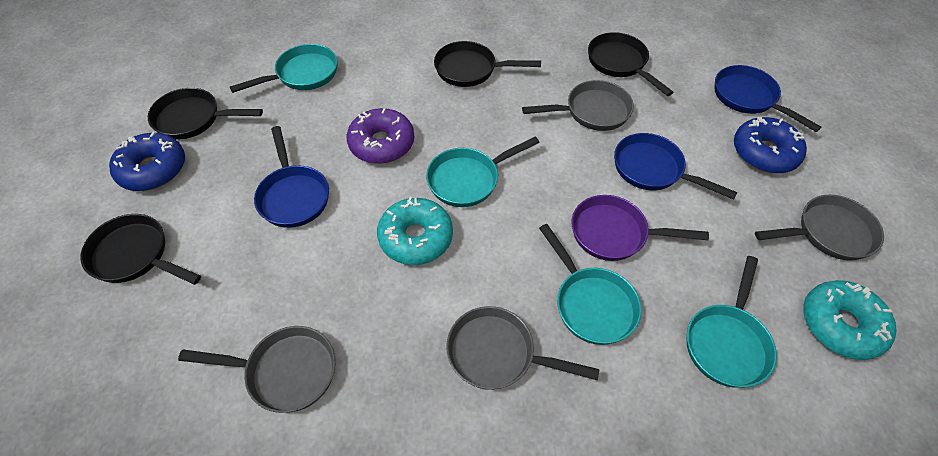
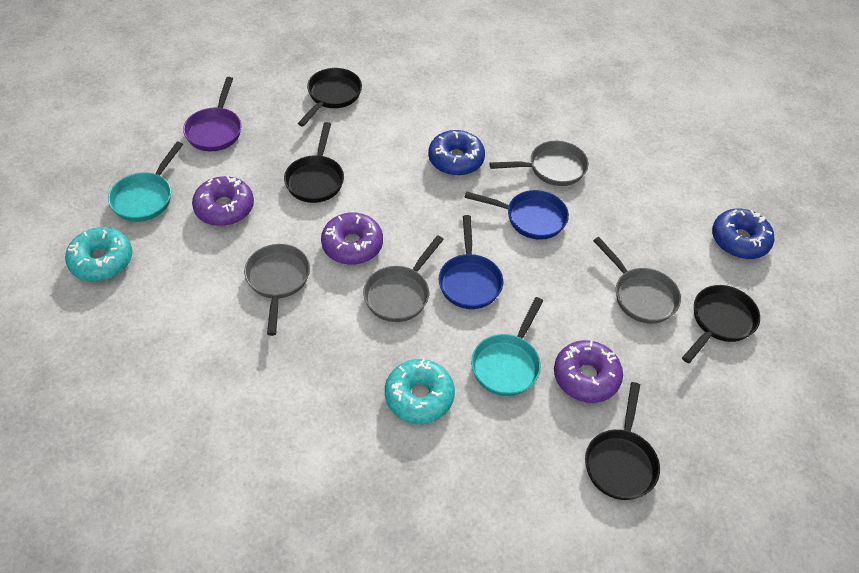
blue pan: [254,126,329,228] [614,133,738,200] [714,65,821,132] = 3 -> [438,215,503,309] [464,190,569,240] = 2
purple donut: [346,108,414,164] = 1 -> [192,176,254,226] [321,213,383,265] [554,340,623,403] = 3
turquoise pan: [230,44,338,93] [426,136,540,207] [539,224,642,345] [687,256,777,388] = 4 -> [108,142,183,222] [471,297,543,396] = 2

